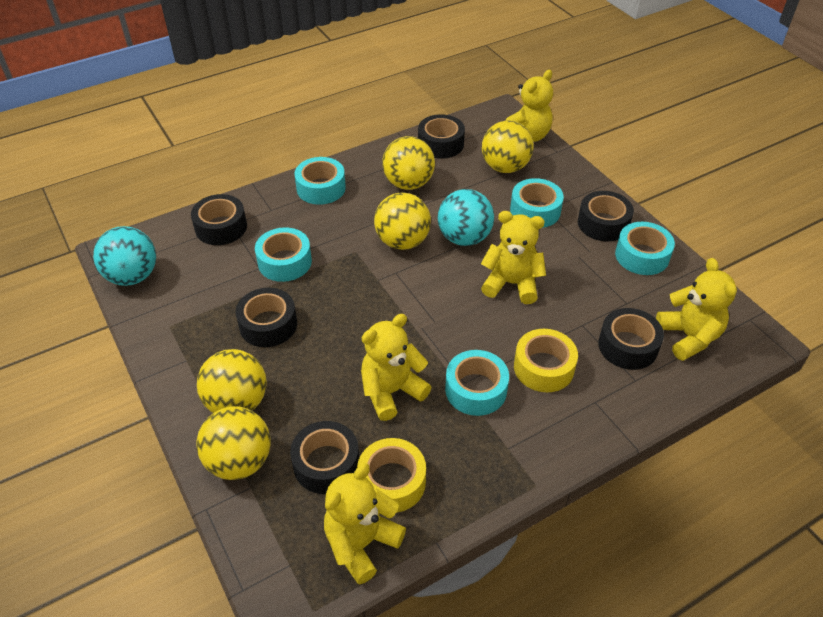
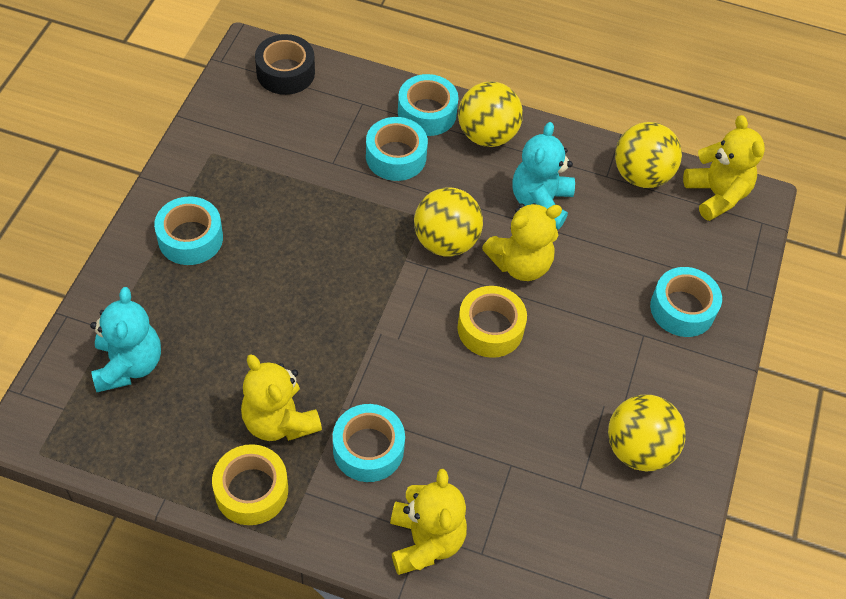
black tape: [191,194,247,245] [236,288,297,347] [290,421,359,494] [418,114,465,159] [578,191,634,241] [598,308,664,370] = 6 -> [255,34,315,95] = 1
turquoise ball: [93,226,156,286] [438,189,494,246] = 2 -> none = 0
turquoise teddy bear: none = 0 -> [90,287,161,392] [512,122,575,229] = 2
yellow ball: [197,349,267,413] [197,406,271,480] [374,192,431,250] [382,136,435,190] [482,120,534,173] = 5 -> [414,187,483,257] [458,81,523,147] [608,395,686,471] [615,122,682,188] = 4
yellow teddy bear: [324,463,406,585] [361,314,431,421] [481,211,546,304] [506,70,553,142] [656,258,737,361] = 5 -> [241,354,322,441] [390,469,467,575] [482,203,562,281] [683,115,765,221] = 4

